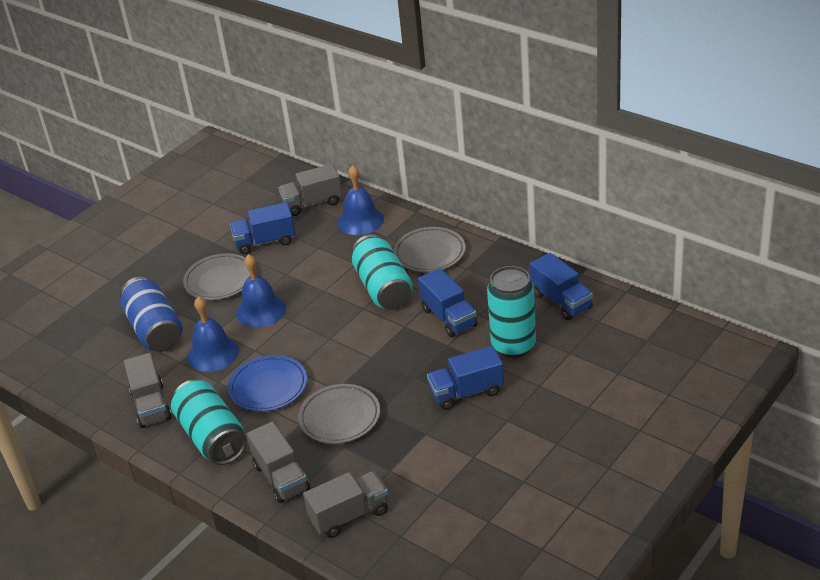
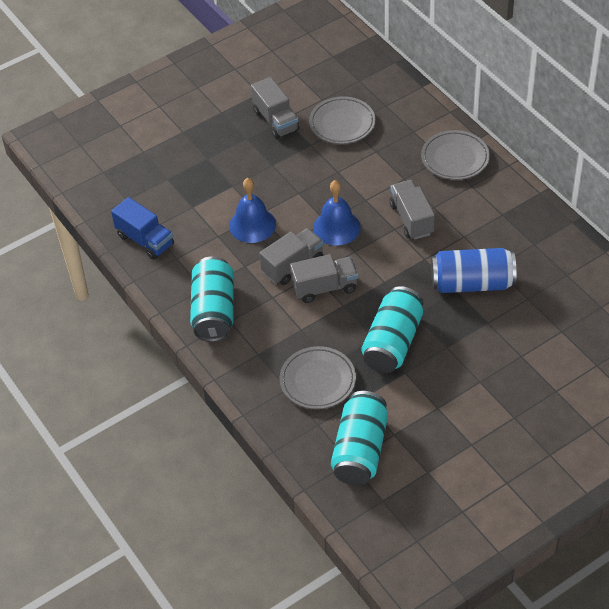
blue bell: [187,296,239,372] [236,254,286,328] [338,165,384,235] = 3 -> [229,178,276,243] [313,180,361,246] = 2
blue plate: [228,355,307,412] = 1 -> none = 0
blue truck: [230,202,295,254] [418,268,477,337] [427,346,504,410] [530,253,593,320] = 4 -> [111,197,174,260] = 1

